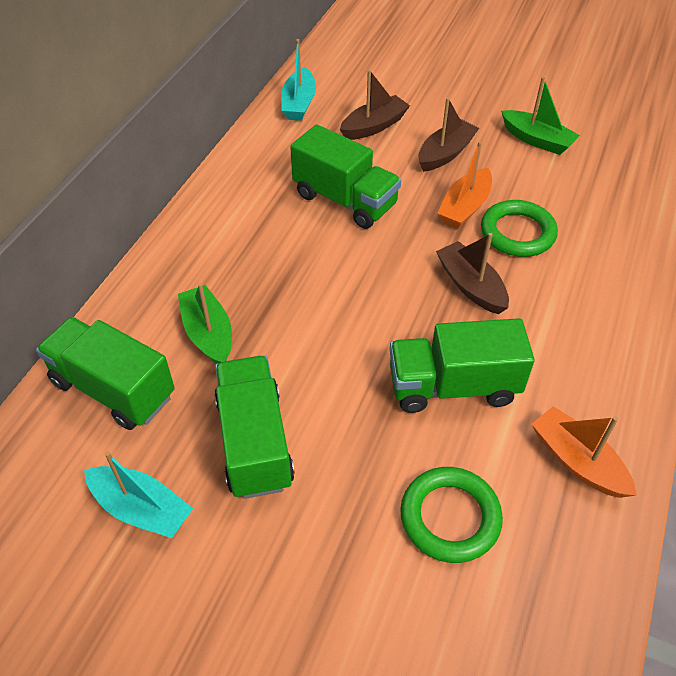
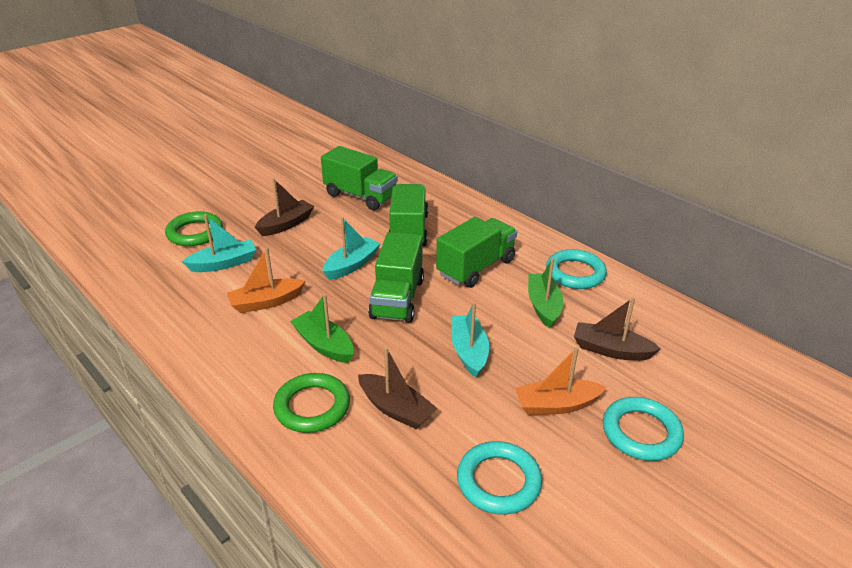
turquoise boat: [84,451,193,538] [281,39,316,121] = 2 -> [182,214,256,272] [322,217,380,280] [451,302,489,378] = 3
turquoise ring: none = 0 -> [457,441,542,515] [546,249,607,289] [603,397,684,461] = 3

